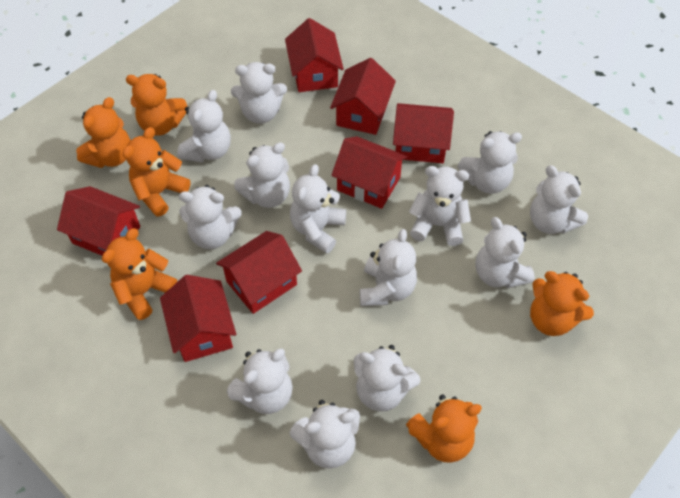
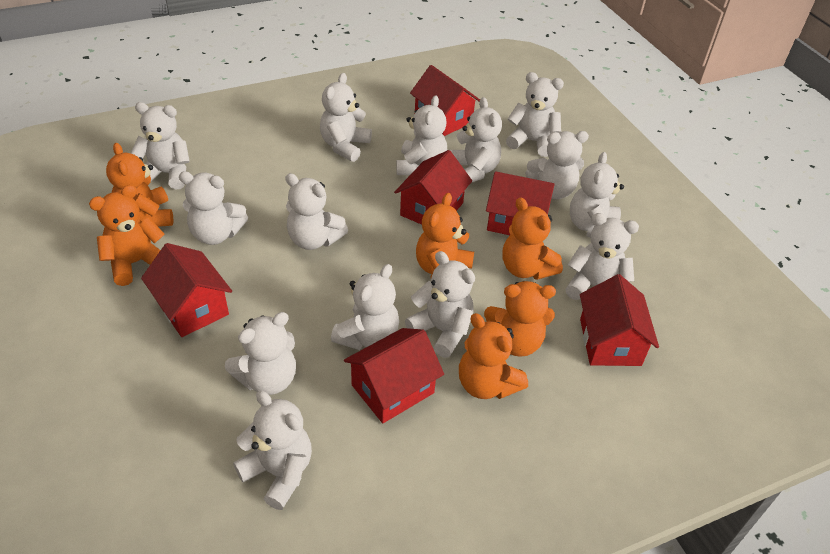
red house: [57,186,140,256] [160,275,236,362] [216,231,302,314] [285,18,344,92] [330,58,396,135] [331,136,407,209] [393,103,454,163] = 7 -> [141,243,232,337] [344,328,444,423] [394,150,472,225] [410,65,480,136] [486,171,555,235] [580,274,659,366] = 6
white teddy bear: [177,90,231,162] [179,185,242,249] [227,349,293,414] [231,62,287,124] [234,142,290,208] [290,164,346,253] [290,400,360,469] [354,345,421,412] [360,229,417,306] [409,166,471,246] [457,131,522,194] [475,217,535,288] [530,165,588,234] = 13 -> [131,102,190,190] [179,171,248,245] [225,312,296,395] [233,391,312,510] [285,173,348,250] [320,73,372,162] [331,264,399,350] [396,96,447,175] [405,251,475,358] [449,97,502,183] [506,72,564,157] [525,131,589,199] [566,213,639,300] [570,152,624,238] = 14

